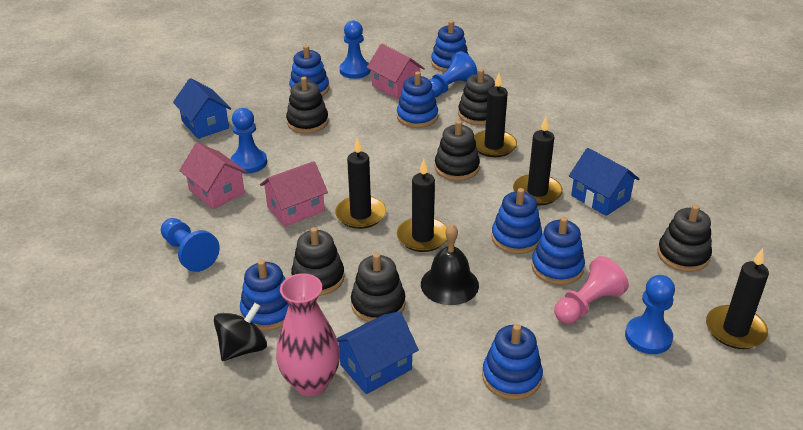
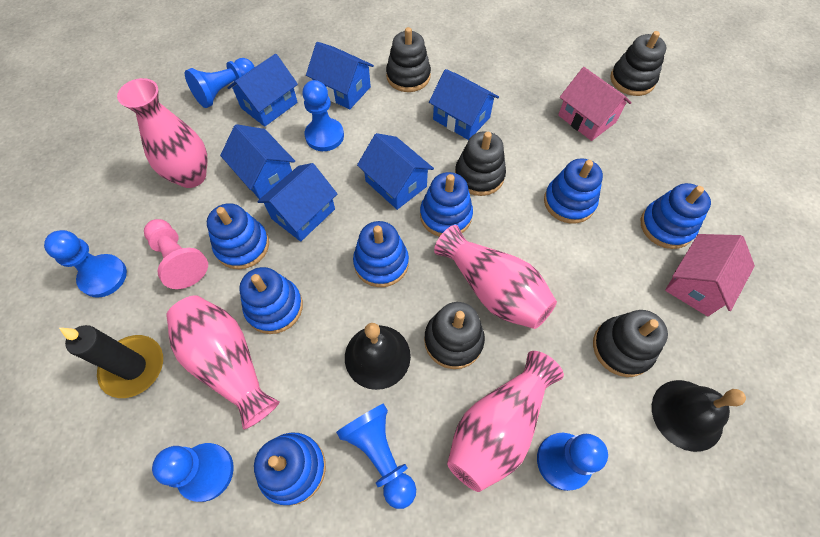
black bell: [421,224,479,305] = 1 -> [345,323,411,390] [652,380,746,452] = 2
black candle: [335,138,386,229] [397,159,447,252] [474,73,517,157] [513,117,563,205] [706,248,769,349] = 5 -> [59,325,163,398] = 1
black spinning top: [214,303,267,361] = 1 -> none = 0
black stacking toy: [286,77,329,133] [291,227,345,296] [351,253,405,322] [435,120,480,181] [458,69,495,125] [658,205,712,272] = 6 -> [386,27,431,92] [424,302,485,369] [455,132,506,196] [593,310,668,377] [610,31,667,96] = 5
blue house: [173,78,231,139] [337,311,419,394] [569,148,639,216] = 3 -> [220,124,295,199] [227,54,298,127] [257,163,337,241] [306,42,374,110] [357,133,434,210] [429,69,499,140] = 6
blue pawn: [161,218,220,272] [230,108,267,174] [340,21,371,79] [429,51,477,97] [625,275,675,354] = 5 -> [44,230,127,298] [152,443,234,502] [185,58,255,108] [302,80,344,151] [336,403,416,509] [537,433,608,491] = 6
pink house: [179,142,247,209] [260,161,328,227] [367,44,425,99] = 3 -> [558,67,632,141] [665,234,755,316] = 2
pink vase: [276,273,340,396] = 1 -> [117,78,207,188] [166,295,280,430] [434,225,557,329] [447,351,564,492] = 4

